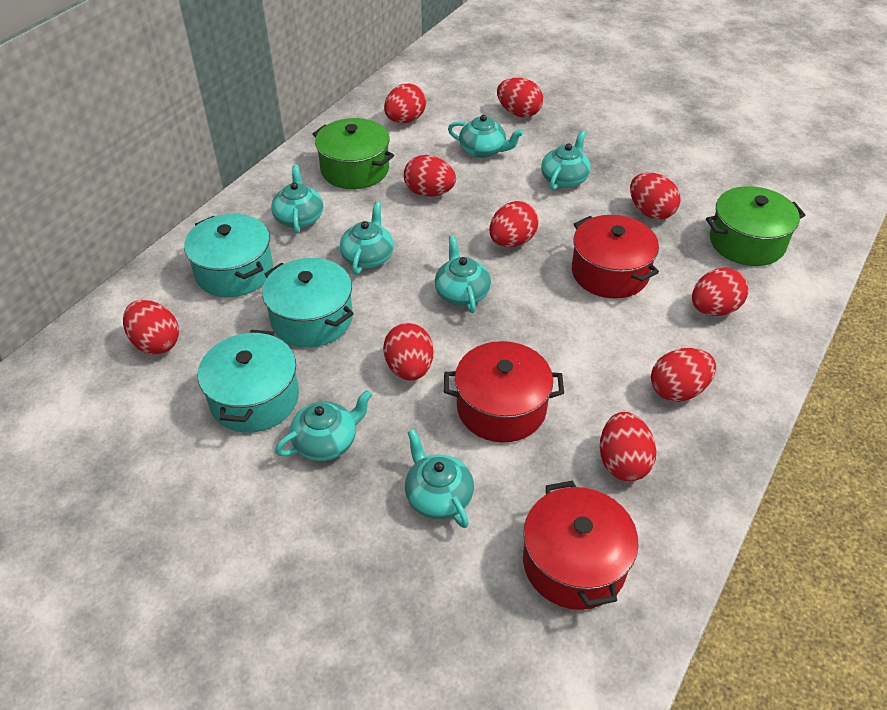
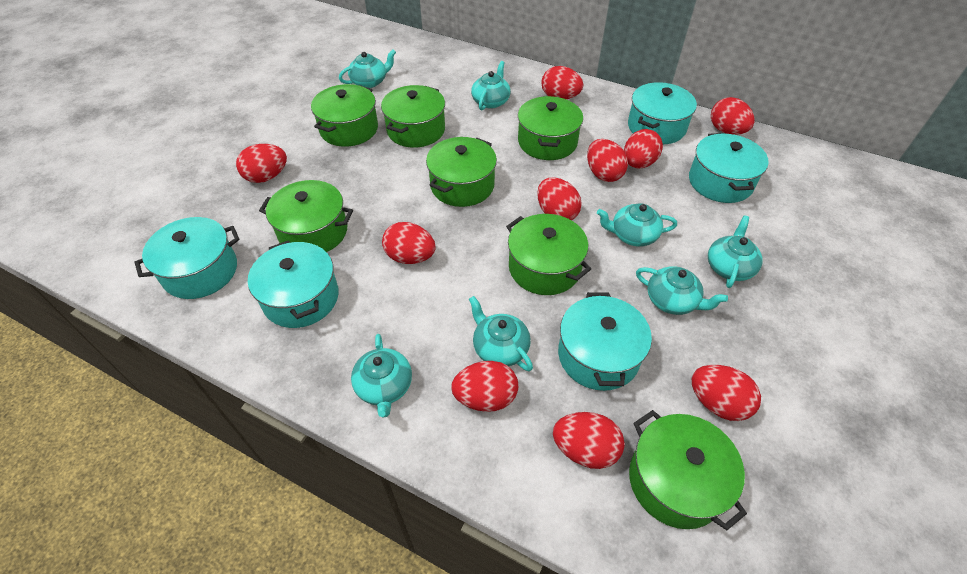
green pot: [313,118,394,189] [706,186,805,266] = 2 -> [259,180,353,252] [311,84,378,147] [381,85,445,148] [426,137,497,207] [506,214,591,295] [518,96,583,160] [629,410,747,530] = 7
red pot: [444,341,564,443] [523,481,639,610] [572,215,659,299] = 3 -> none = 0
turquoise pot: [184,214,273,297] [198,330,299,433] [262,258,354,347] = 3 -> [135,217,240,299] [248,240,339,328] [558,292,652,391] [628,82,697,144] [689,133,769,203] = 5

